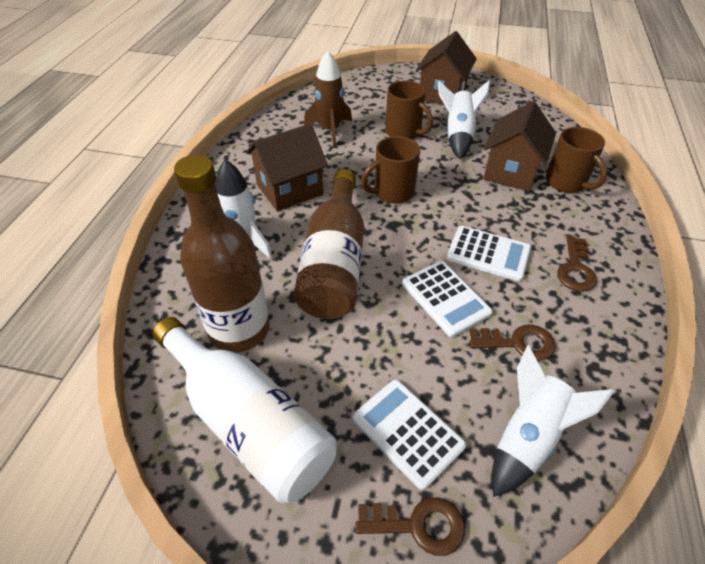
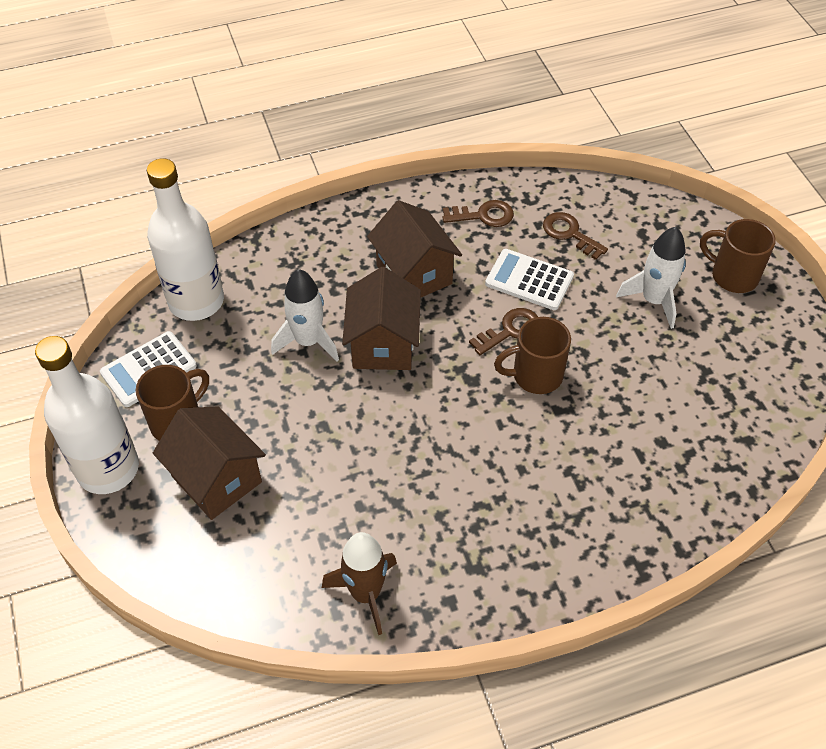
brown bottle: [174,155,270,353] [293,169,364,319] = 2 -> none = 0
white bottle: [153,317,337,503] = 1 -> [35,336,139,494] [147,158,224,321] = 2
white calculator: [353,379,466,490] [402,261,493,337] [447,226,531,281] = 3 -> [100,331,197,407] [485,249,574,310] = 2
white rocket: [215,160,273,259] [438,80,490,159] [492,345,614,497] = 3 -> [271,269,339,361] [616,227,686,329] = 2

